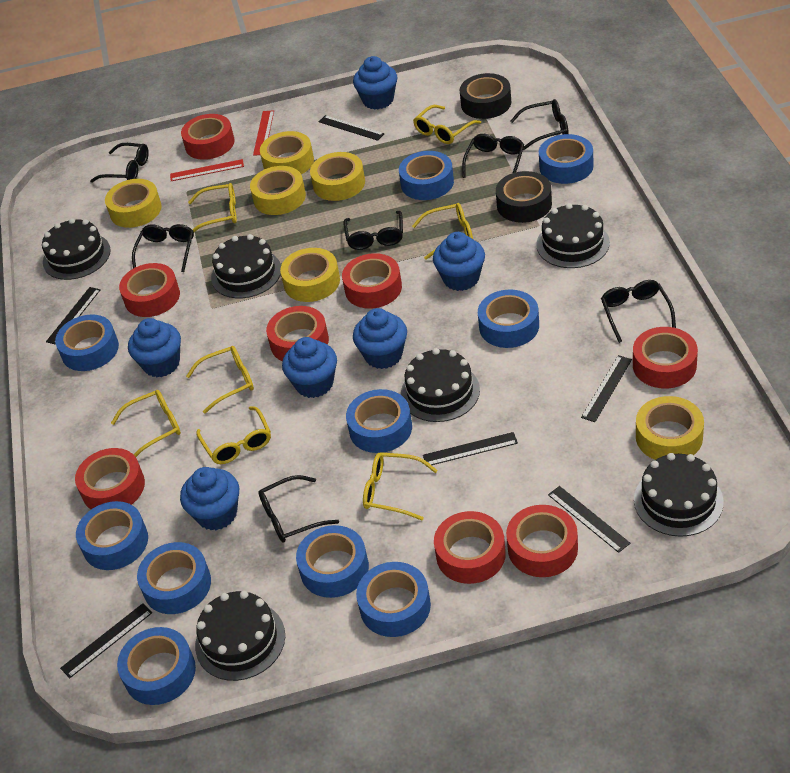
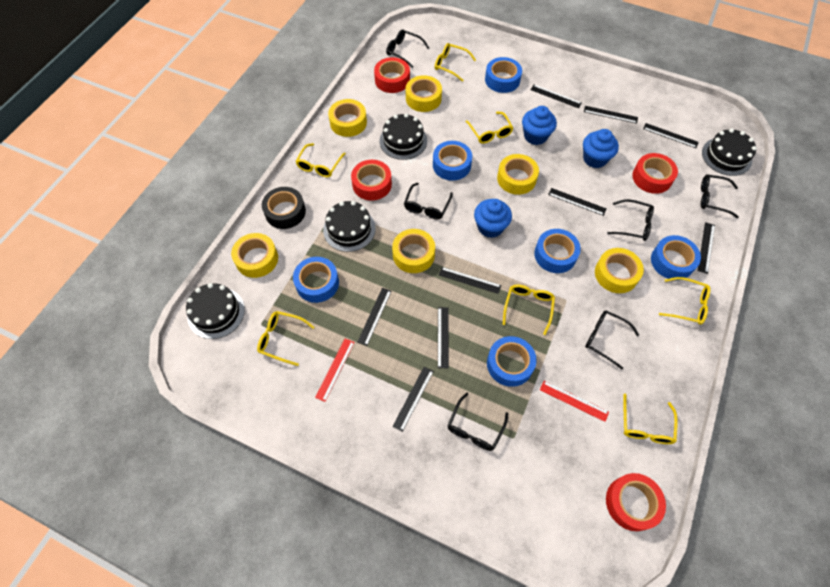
black cake: [42,218,111,280] [195,591,285,681] [211,234,281,298] [401,348,480,422] [536,203,610,268] [634,453,724,537] = 6 -> [186,283,245,339] [323,201,376,252] [380,113,427,160] [702,128,757,176] = 4
black glasses: [90,143,149,183] [132,224,194,272] [258,475,339,542] [343,211,403,250] [462,134,524,178] [510,99,569,150] [601,280,676,343] = 7 -> [386,29,429,68] [404,183,453,219] [448,393,508,451] [585,311,639,369] [607,199,654,241] [701,174,739,218] = 6
black ruler: [46,287,101,345] [60,603,152,678] [319,115,384,141] [423,432,518,467] [548,486,630,553] [581,355,632,422] = 6 -> [357,288,392,346] [392,367,434,432] [438,307,449,368] [439,267,501,294] [531,85,582,108] [548,188,606,216] [584,106,638,124] [643,123,699,148] [698,222,715,274] = 9
black tape: [460,73,511,119] [496,171,552,223] = 2 -> [262,187,306,229] = 1
blue cupcake: [128,318,181,377] [180,467,239,530] [282,337,337,398] [353,56,397,110] [353,308,407,369] [433,232,485,291] = 6 -> [474,199,512,238] [522,106,557,145] [583,129,619,168] = 3
blue tape: [55,315,119,371] [76,501,148,570] [117,627,196,705] [137,542,211,614] [296,525,369,598] [346,389,412,453] [356,562,431,637] [399,151,454,200] [478,290,539,348] [539,134,594,184] = 10 -> [293,257,339,303] [433,141,472,181] [485,57,522,93] [487,336,537,387] [534,229,581,273] [651,235,701,279] = 6
red tape: [75,448,145,509] [119,263,180,317] [181,114,235,160] [266,306,329,361] [342,253,402,309] [434,511,506,584] [506,505,578,577] [633,327,698,389] = 8 -> [351,160,392,201] [374,57,410,93] [606,473,666,531] [632,153,678,194] = 4

